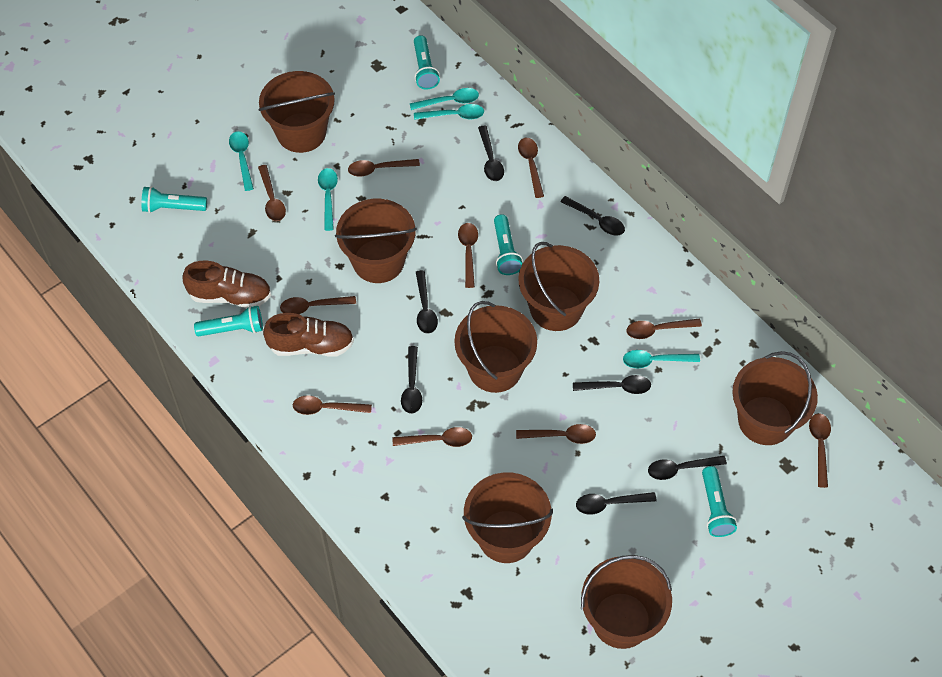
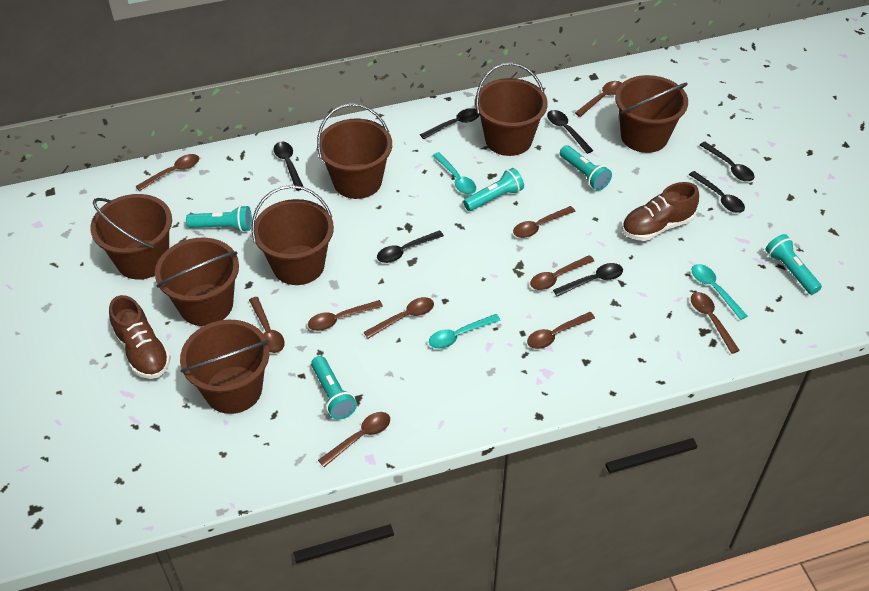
turquoise spoon: [229,131,254,191] [318,168,338,231] [410,88,479,110] [414,104,484,120] [623,350,700,368] = 5 -> [429,314,501,349] [433,152,476,194] [692,264,747,320] = 3

